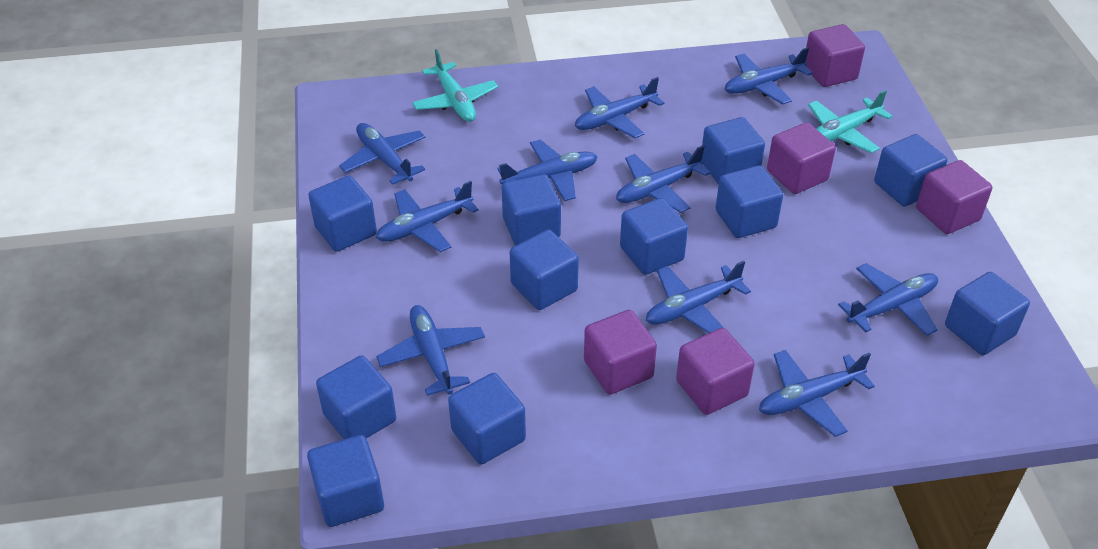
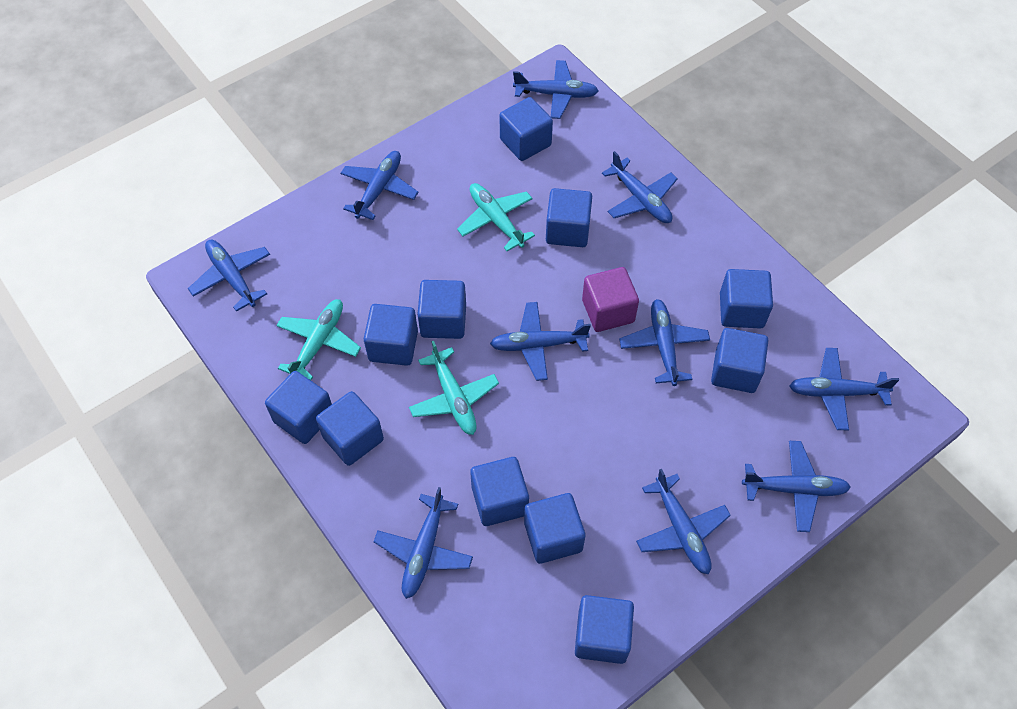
purple cube: [584,310,657,395] [676,328,755,415] [767,122,836,194] [805,24,865,87] [916,160,992,234] = 5 -> [582,267,639,332] = 1
turquoise plane: [412,49,498,122] [808,90,893,153] = 2 -> [276,299,361,380] [409,341,499,435] [457,183,535,251] = 3

